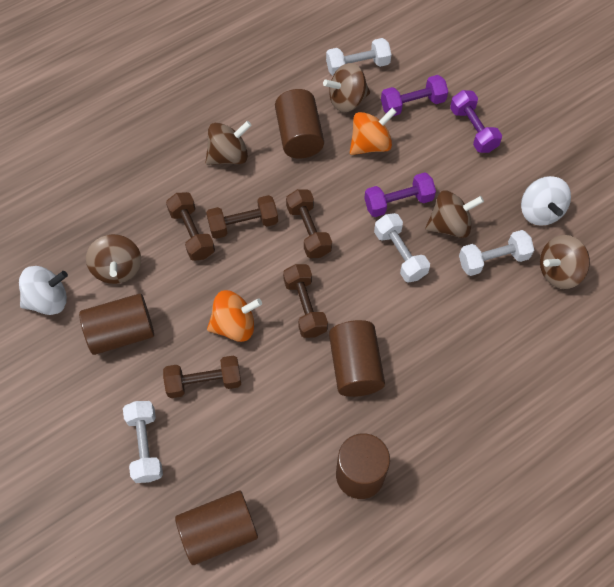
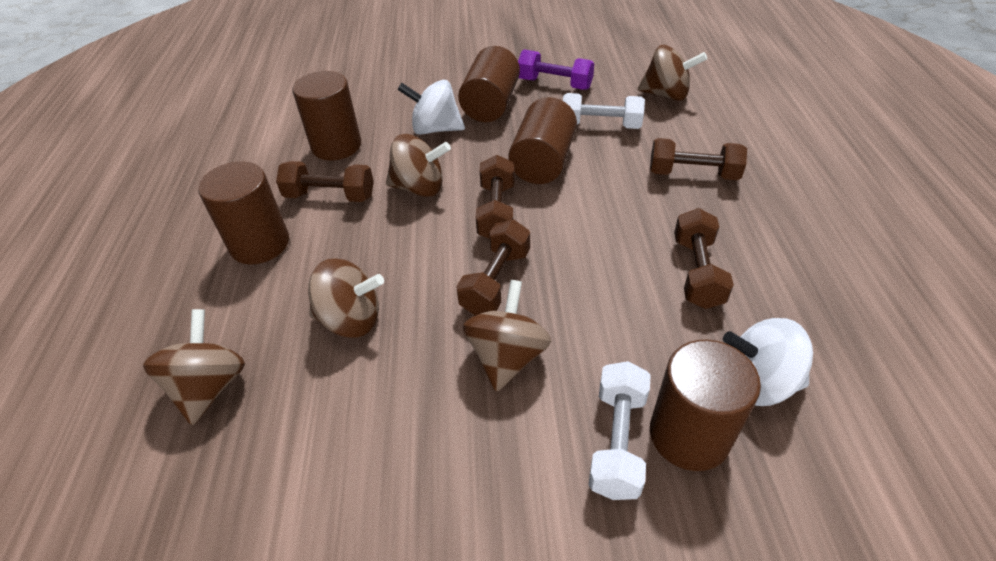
orange spinning top: [207,290,262,342] [350,108,397,155] = 2 -> none = 0
purple dumbbell: [364,172,436,217] [381,75,448,116] [450,90,502,153] = 3 -> [518,49,594,90] = 1
white dumbbell: [123,401,163,483] [326,38,391,76] [374,213,430,283] [459,230,534,276] = 4 -> [563,93,645,129] [589,361,651,500] = 2

